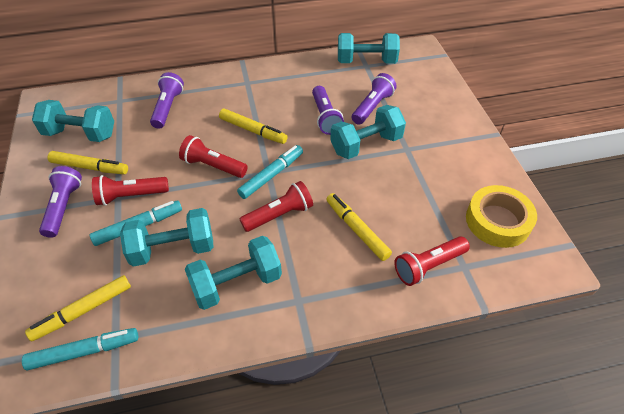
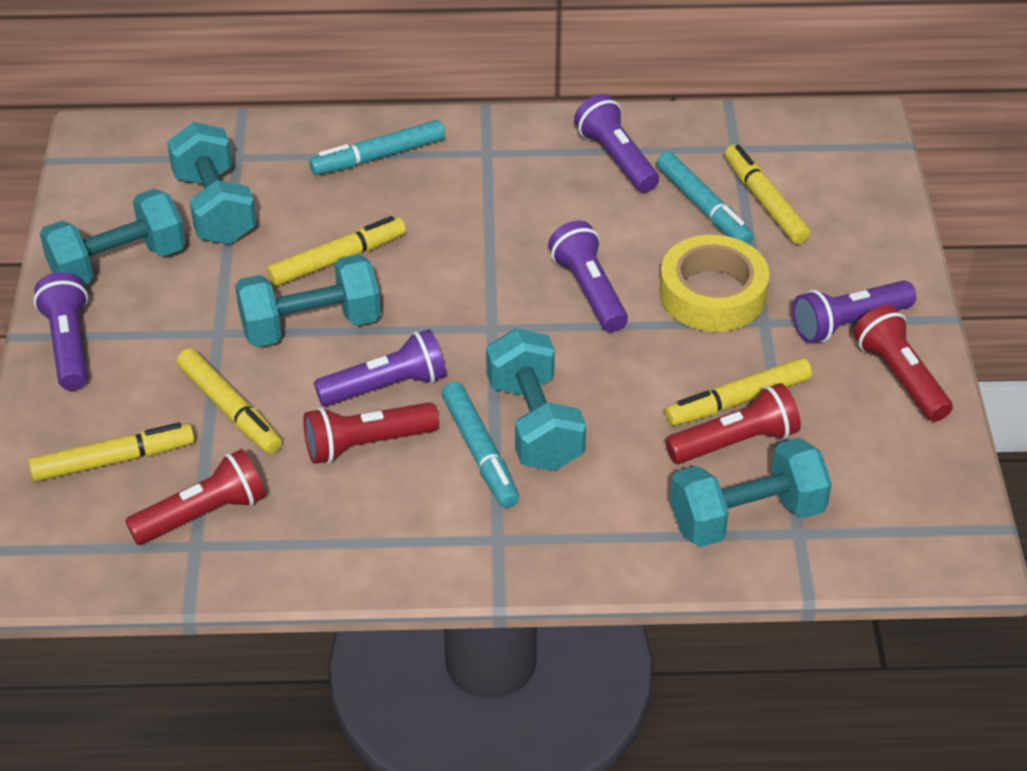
purple flashlight: [39,166,82,238] [150,72,184,129] [312,86,344,135] [351,73,397,125] = 4 -> [34,272,88,390] [314,329,446,406] [548,221,628,332] [574,94,659,193] [792,280,916,343] = 5
yellow marker: [25,275,131,341] [47,151,128,174] [219,109,288,144] [326,193,392,261] = 4 -> [28,422,195,482] [177,348,282,454] [267,216,406,286] [665,358,812,426] [725,145,811,244] = 5

